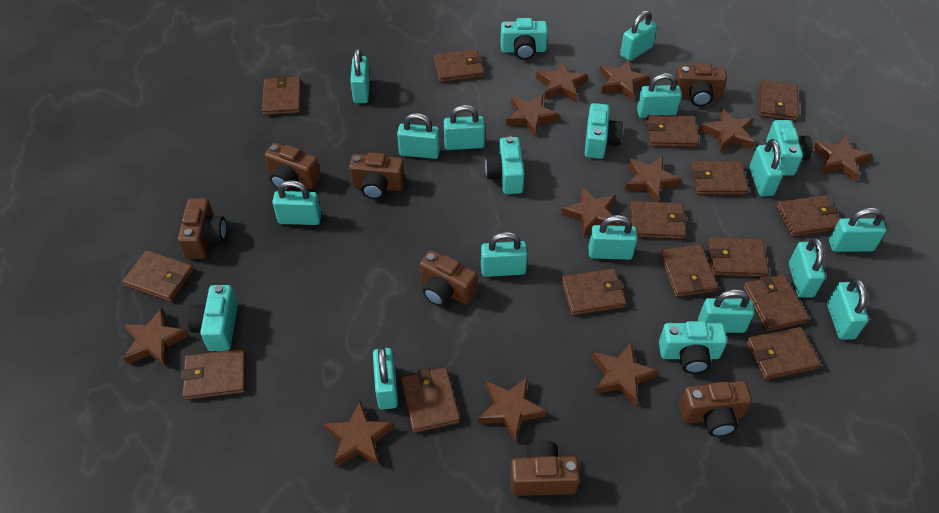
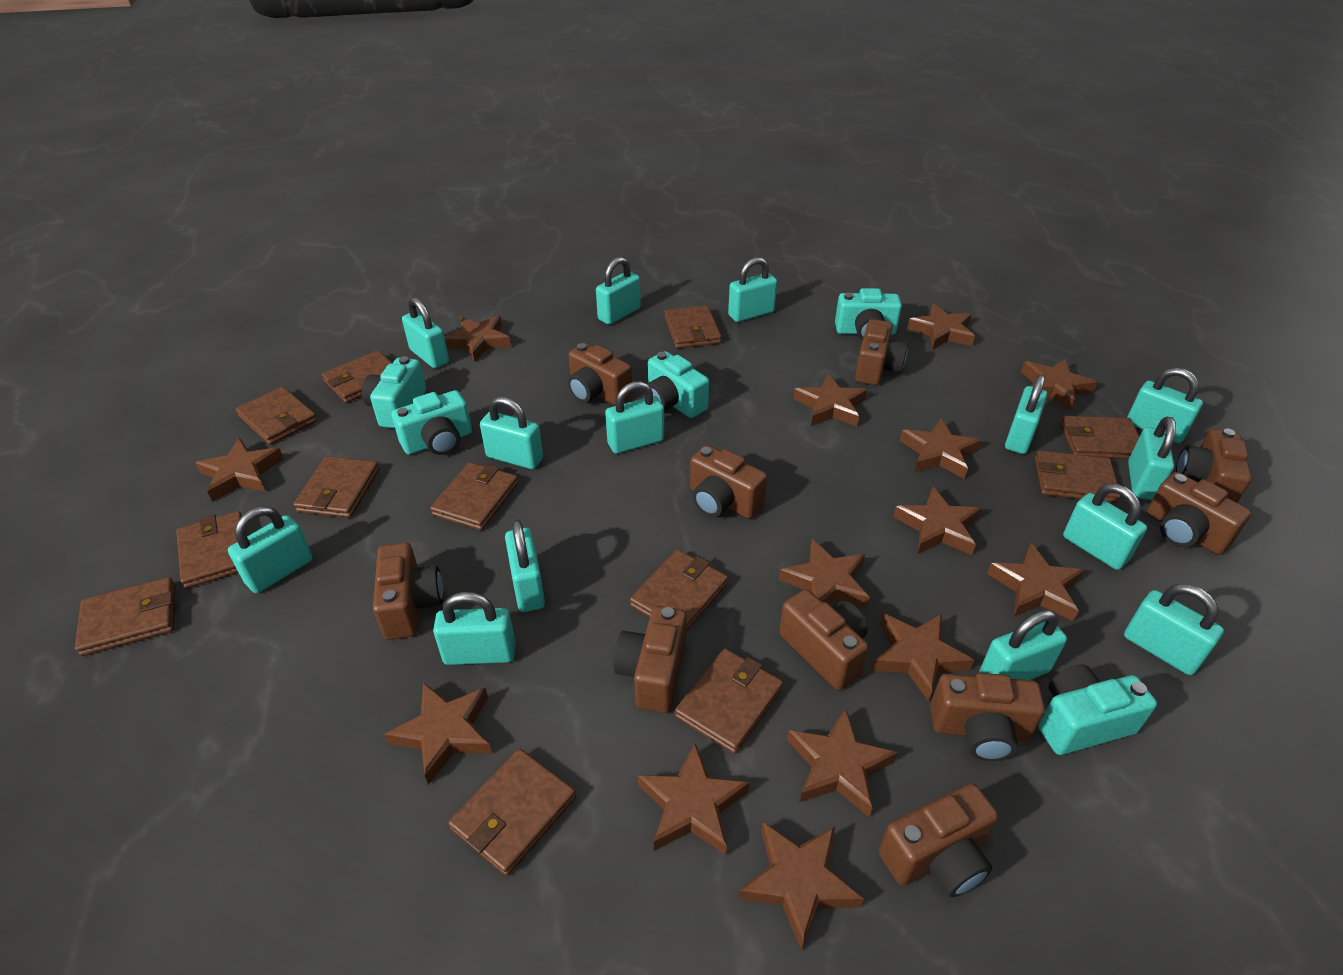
brown camera: [178,198,227,259] [264,143,321,191] [349,152,405,199] [419,250,478,306] [510,441,580,496] [675,63,727,107] [679,381,752,437] = 7 -> [373,542,443,640] [568,343,632,406] [613,606,687,713] [690,445,767,519] [779,589,868,690] [855,319,908,385] [879,783,998,897] [930,673,1045,761] [1147,472,1251,555] [1176,428,1252,503] = 10
brown star: [123,308,190,367] [324,401,394,467] [478,377,547,443] [506,94,559,137] [536,61,588,102] [561,186,619,237] [592,343,659,406] [599,59,650,101] [625,156,682,202] [700,108,755,152] [813,135,873,182] = 11 -> [195,438,284,502] [384,682,492,785] [445,316,511,362] [638,743,750,855] [739,822,864,950] [779,539,870,608] [787,708,898,817] [793,374,867,427] [871,613,974,702] [893,487,981,555] [900,418,981,479] [907,304,975,349] [987,543,1084,621] [1021,359,1097,411] = 14
brown wallet: [122,250,194,302] [181,348,246,400] [262,75,301,115] [401,367,460,433] [434,49,484,83] [561,268,627,316] [630,201,687,239] [646,115,699,147] [659,244,718,297] [691,161,749,195] [708,237,769,277] [743,274,809,332] [746,327,821,380] [759,80,799,121] [776,195,840,237] = 15 -> [75,577,175,656] [176,511,247,589] [236,386,318,445] [293,456,379,518] [322,350,392,403] [430,462,518,530] [448,749,576,876] [630,550,728,632] [665,305,722,349] [675,648,783,754] [1035,450,1121,503] [1060,416,1140,459] = 12
turquoise camera: [187,285,238,351] [485,136,524,194] [501,18,548,60] [585,103,623,159] [659,321,727,374] [766,120,813,176] = 6 -> [362,356,426,428] [392,390,472,455] [644,351,709,418] [835,288,902,340] [1038,664,1157,755] = 5

